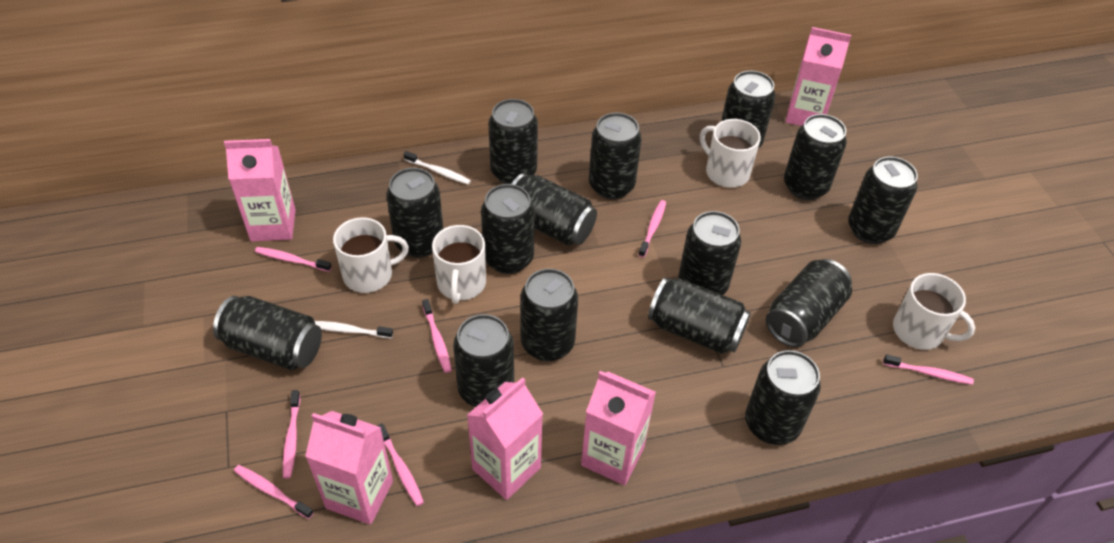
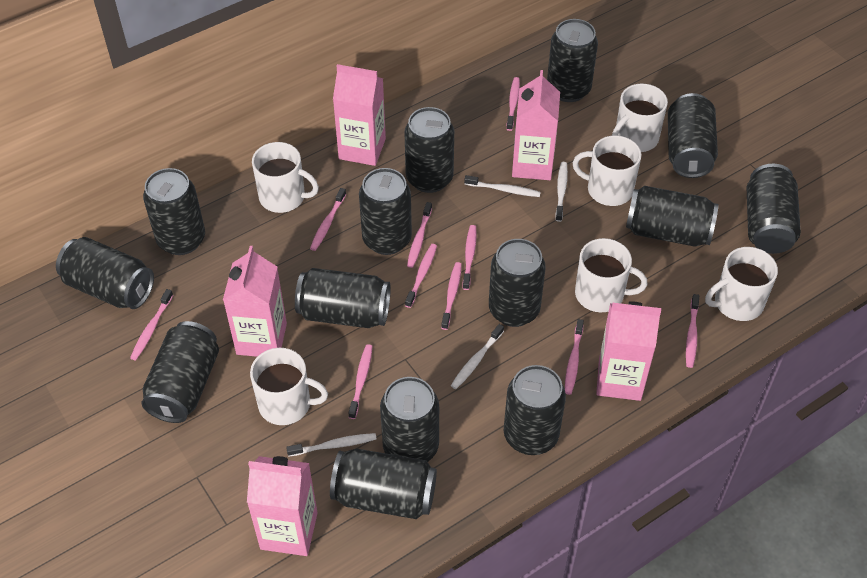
black can: [213,296,322,370] [386,168,443,257] [453,314,514,407] [481,184,535,274] [489,99,538,184] [512,173,597,246] [520,269,578,361] [589,112,642,199] [648,277,751,354] [678,211,741,295] [721,71,776,148] [745,350,821,445] [766,259,852,347] [784,114,847,200] [848,157,918,244] = 15 -> [56,237,154,309] [141,321,219,423] [143,168,205,255] [295,268,391,328] [330,448,437,519] [359,168,412,255] [380,377,439,462] [405,107,454,193] [489,239,546,327] [504,365,566,455] [547,19,598,102] [626,186,719,247] [668,93,718,178] [746,164,801,254] = 14
pink toothbrush: [234,465,314,519] [255,247,332,272] [283,390,300,478] [377,423,424,506] [422,299,452,373] [638,200,666,258] [883,354,974,385] = 7 -> [130,289,173,360] [310,188,346,251] [348,344,373,419] [405,244,437,308] [407,202,432,268] [441,262,462,330] [463,225,477,290] [506,77,520,131] [565,319,584,395] [686,294,699,368] = 10
white mug: [333,217,409,293] [432,225,486,304] [700,119,761,188] [893,273,975,350] = 4 -> [250,348,328,425] [252,142,319,213] [573,135,641,206] [575,238,647,312] [612,84,668,152] [705,247,778,321] = 6
white toothbrush: [315,321,393,338] [403,151,471,185] = 2 -> [286,433,377,457] [451,324,504,389] [464,175,541,197] [555,162,568,222] = 4

